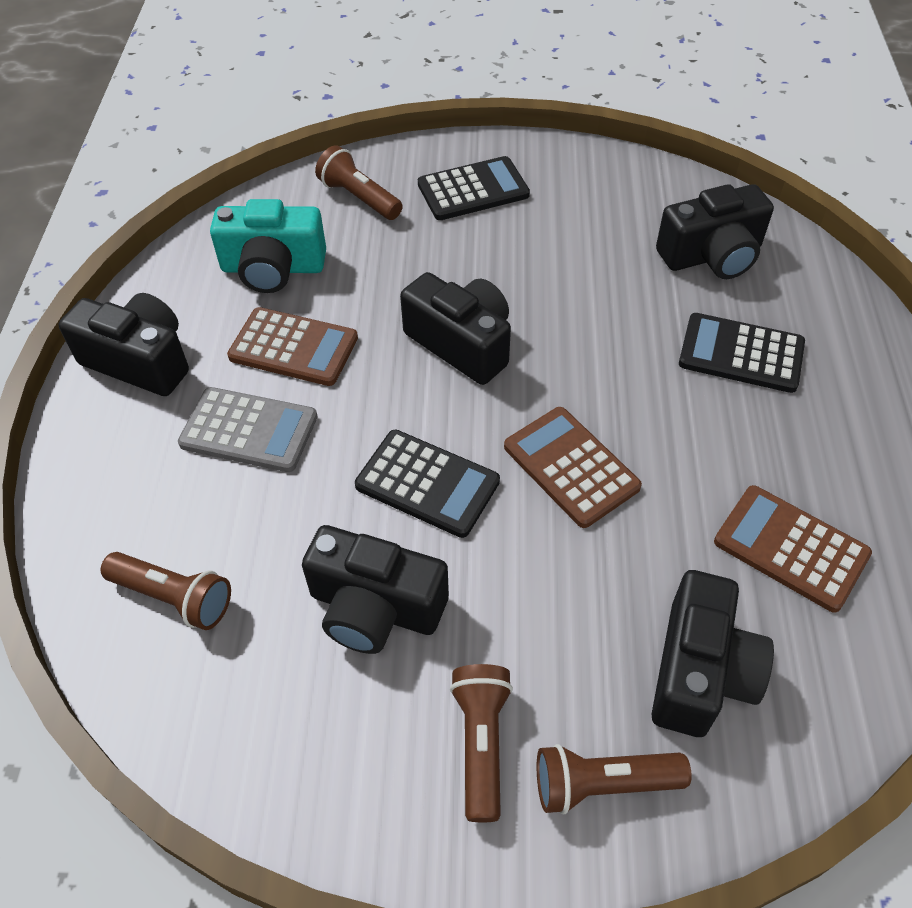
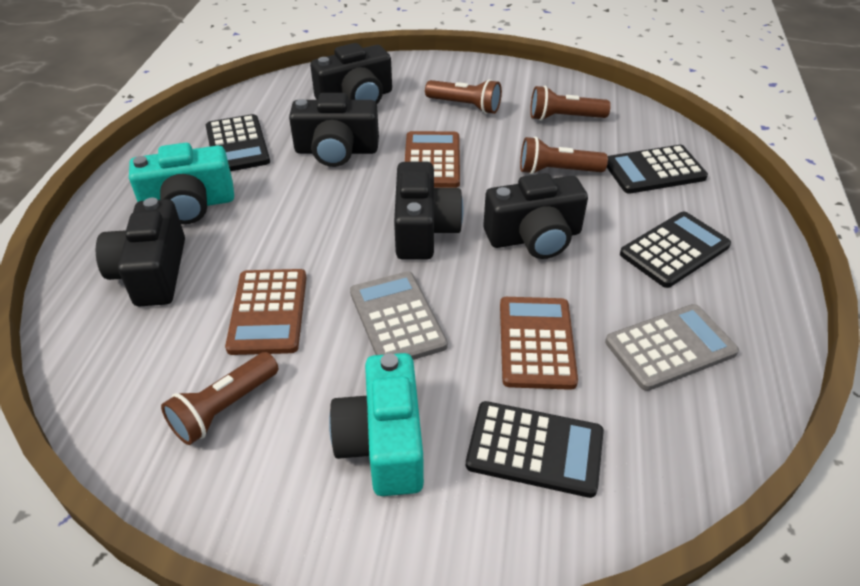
black calculator: [355,430,500,538] [418,156,530,220] [679,313,805,393] = 3 -> [206,114,270,171] [466,401,604,498] [607,145,708,194] [620,212,731,288] = 4
grey calculator: [178,387,318,472] = 1 -> [350,271,448,360] [605,304,739,391] = 2
turquoise camera: [210,199,326,293] = 1 -> [129,143,234,224] [329,353,424,496] = 2

